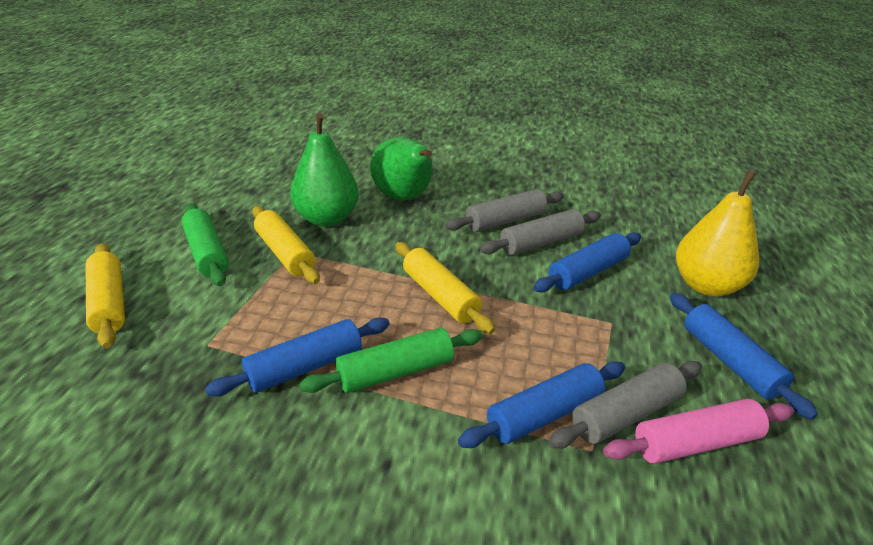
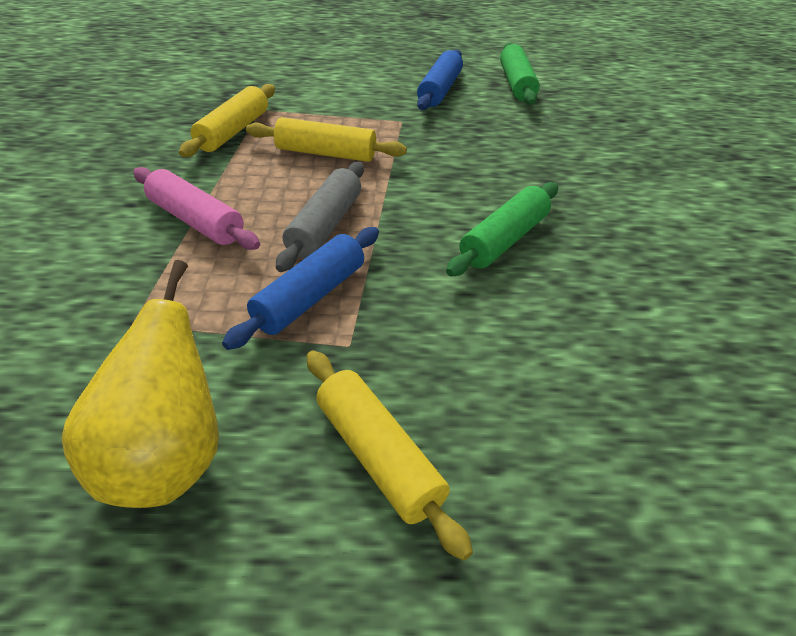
blue rolling pin: [205,318,390,396] [458,361,625,448] [533,232,641,292] [670,293,818,420] = 4 -> [222,227,379,350] [417,49,463,110] = 2
green pear: [290,113,359,226] [370,137,433,200] = 2 -> none = 0
grey rolling pin: [445,189,564,232] [480,209,601,255] [548,361,702,449] = 3 -> [276,162,364,272] = 1

